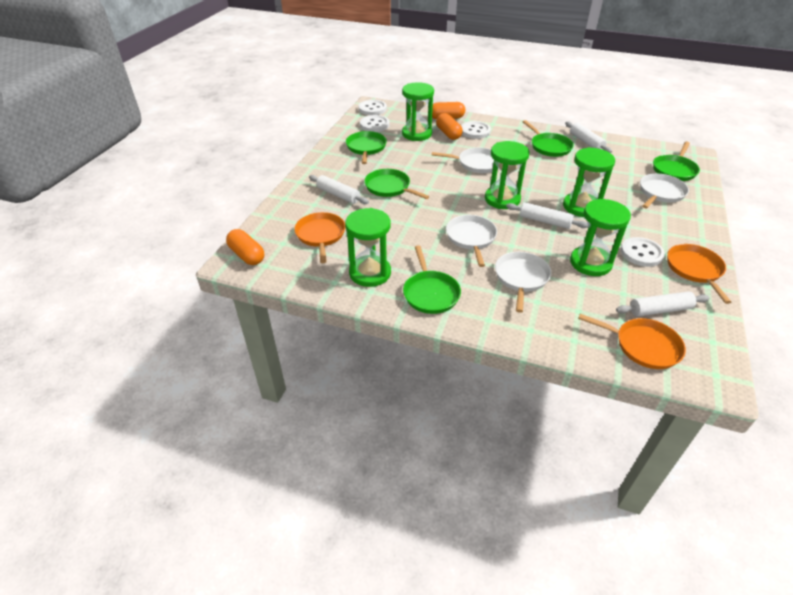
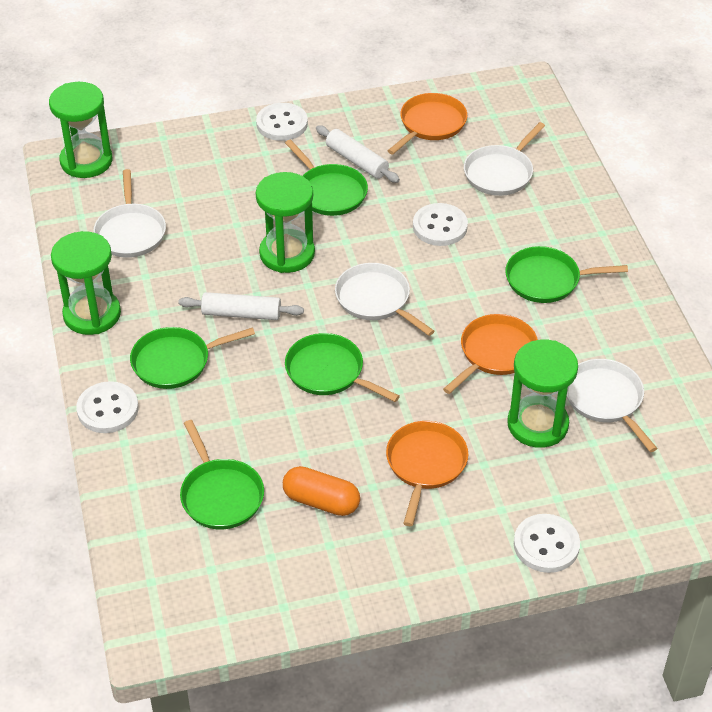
green hourglass: [345,208,391,287] [402,82,434,141] [485,141,530,209] [563,147,615,217] [570,199,631,276] = 5 -> [49,82,113,178] [51,231,121,335] [256,172,315,273] [507,340,578,448] = 4
orange capsule: [226,229,264,265] [432,102,465,119] [436,113,463,140] = 3 -> [283,466,360,516] = 1
white rolling pin: [309,175,369,204] [506,202,588,229] [565,122,612,153] [616,291,709,316] = 4 -> [178,292,304,320] [316,125,400,183] = 2

